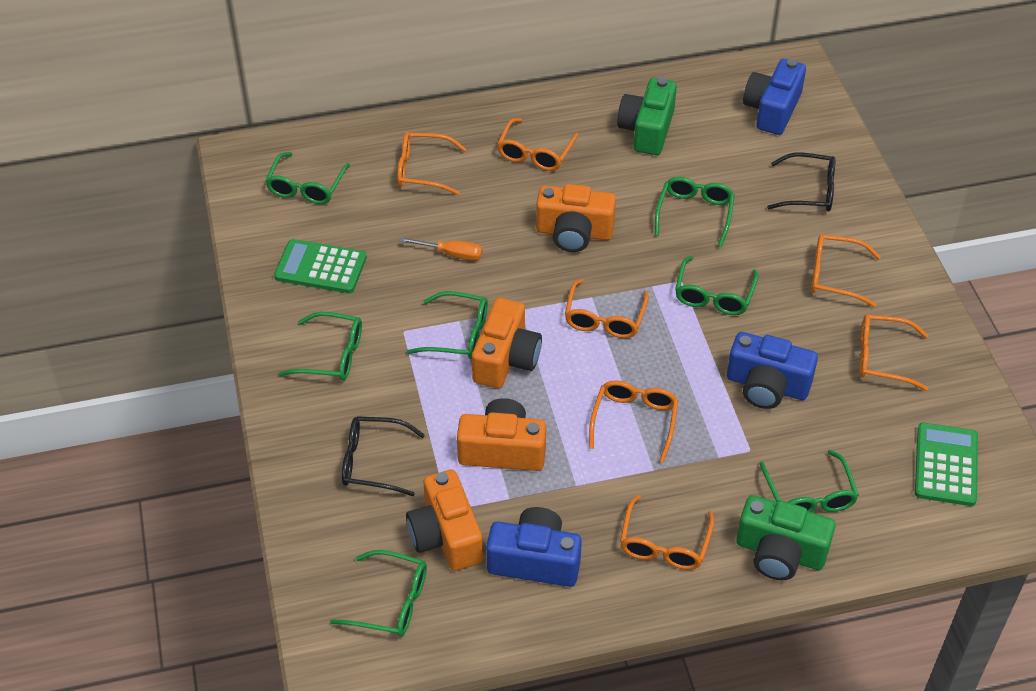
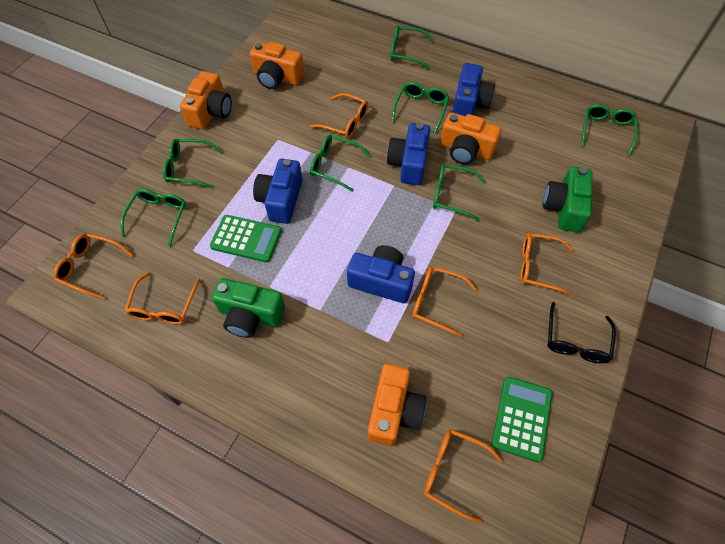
black glasses: [342,416,425,496] [767,153,835,211] = 2 -> [547,302,616,363] = 1
blue camera: [486,507,582,587] [727,332,818,409] [743,59,806,135] = 3 -> [253,159,302,224] [347,245,415,303] [387,123,430,185] [452,63,495,116] = 4
orange glasses: [397,132,466,195] [497,118,579,171] [565,279,649,338] [589,380,678,463] [620,495,714,570] [811,234,881,307] [859,315,929,391] = 7 -> [53,233,133,300] [125,272,201,325] [310,93,368,138] [412,266,478,337] [423,429,503,524] [520,233,574,296] = 6
orange screwdriver: [400,237,483,261] = 1 -> none = 0

